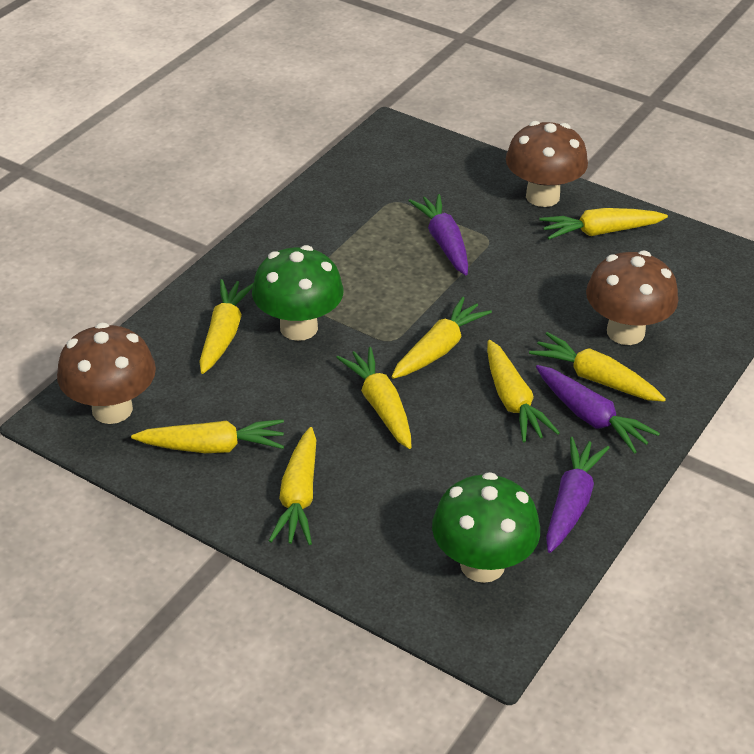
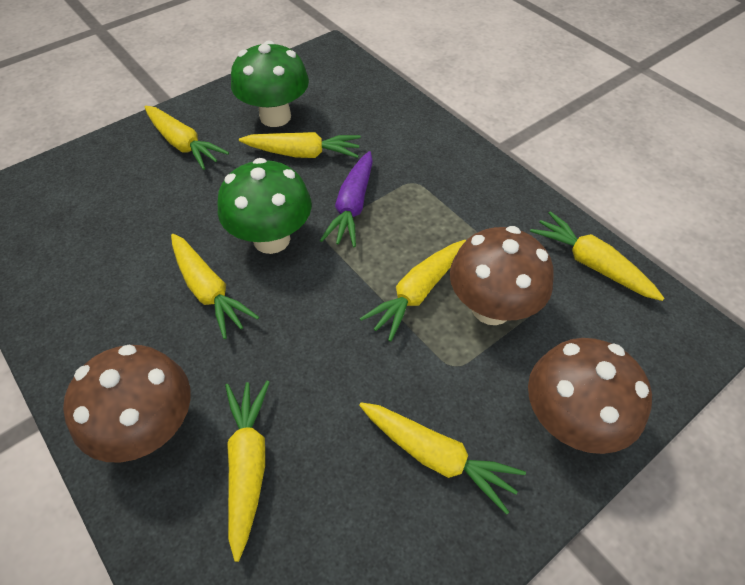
purple carrot: [409,194,468,275] [536,365,660,454] [546,437,610,553] = 3 -> [320,151,373,247] = 1
yellow carrot: [131,419,284,453] [199,279,253,374] [269,427,316,545] [336,347,412,449] [391,297,492,379] [487,340,560,442] [529,332,666,402] [539,208,668,239] = 8 -> [145,106,229,170] [171,234,259,339] [225,381,270,562] [239,132,361,158] [359,402,526,515] [360,240,466,342] [530,211,665,301] = 7

